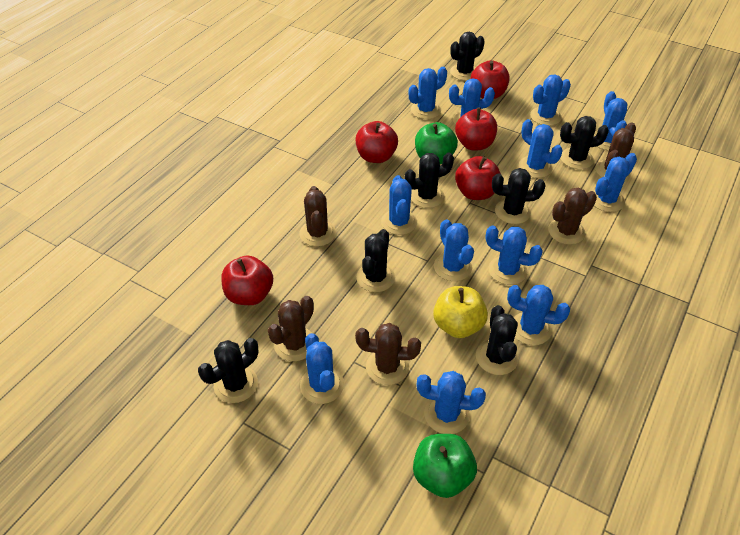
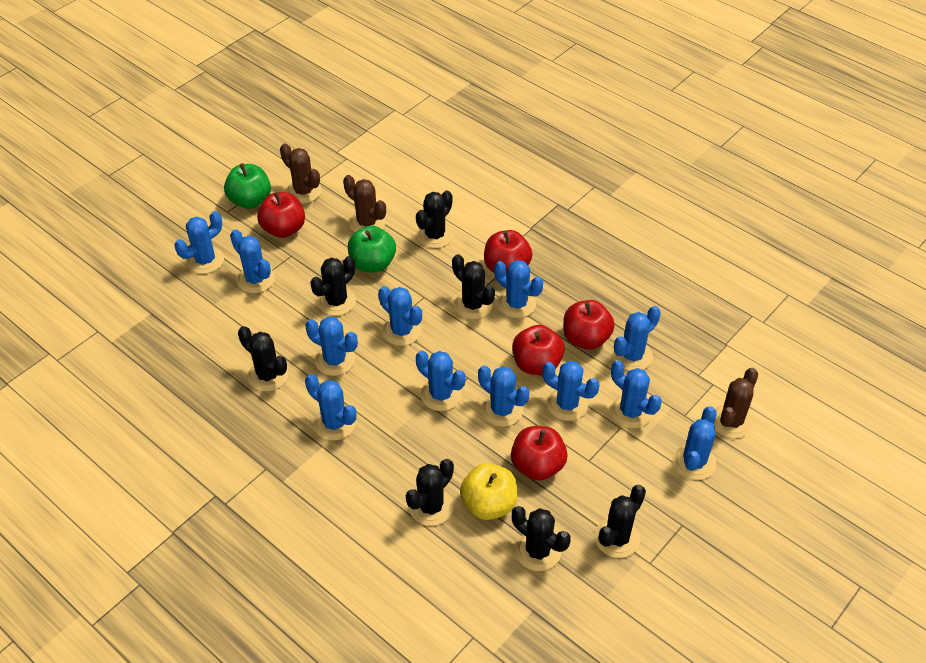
brown cactus: [268,296,314,361] [299,186,336,246] [355,323,421,385] [548,188,597,245] [596,122,636,180] = 5 -> [280,144,322,203] [343,175,386,232] [714,368,758,439] = 3

